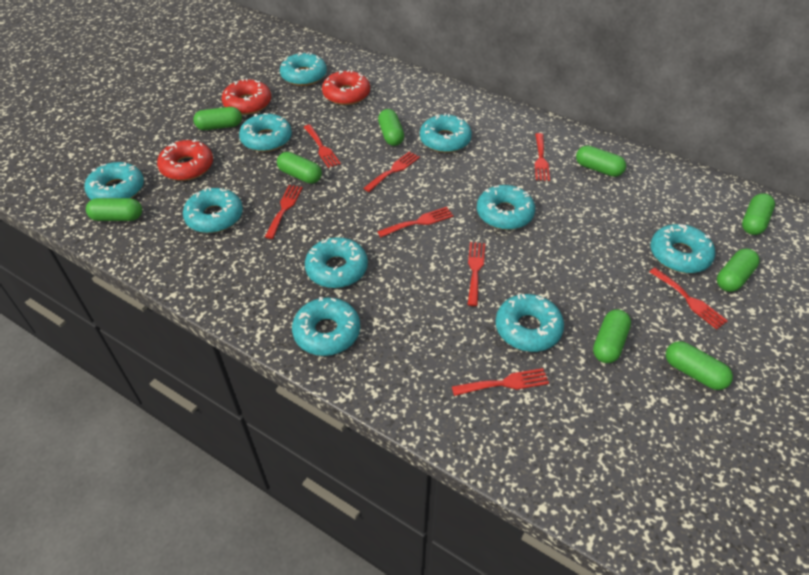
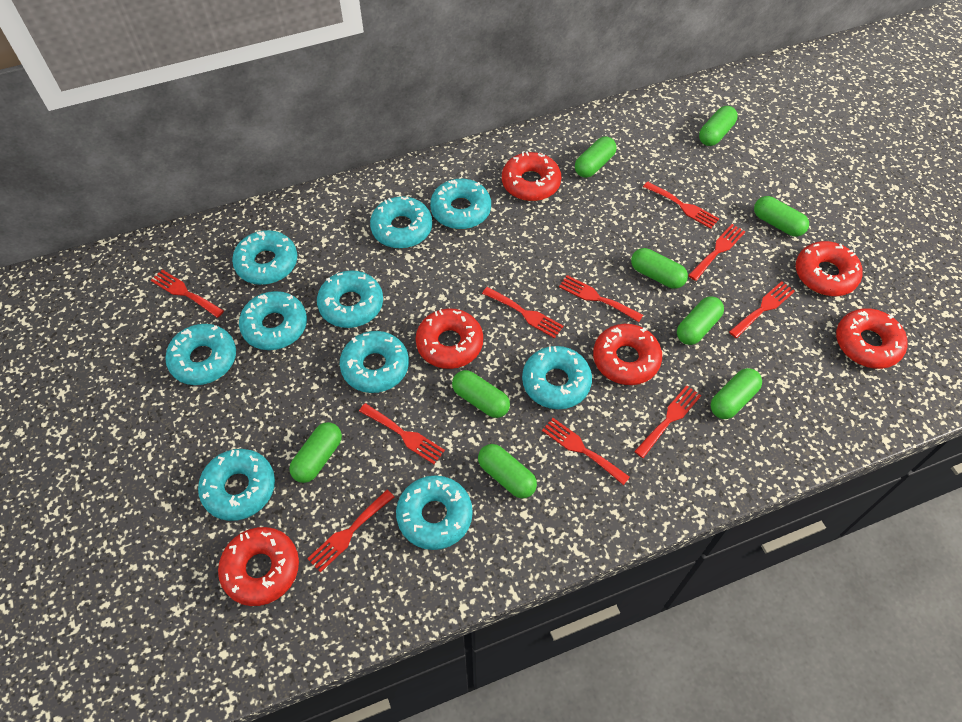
red donut: [157,139,213,181] [222,78,271,115] [322,69,370,105] = 3 -> [218,527,299,606] [416,308,483,369] [502,151,561,201] [593,324,662,385] [796,241,863,296] [836,308,908,369] = 6
red fork: [265,185,303,239] [304,125,341,168] [363,151,420,192] [377,207,453,237] [452,368,549,396] [467,242,485,306] [535,133,550,181] [649,268,728,330] = 8 -> [151,270,224,318] [307,490,394,573] [359,403,445,464] [482,287,564,338] [542,418,630,485] [559,275,643,322] [634,385,701,458] [643,181,719,229] [688,224,745,281] [729,281,795,338] = 10

